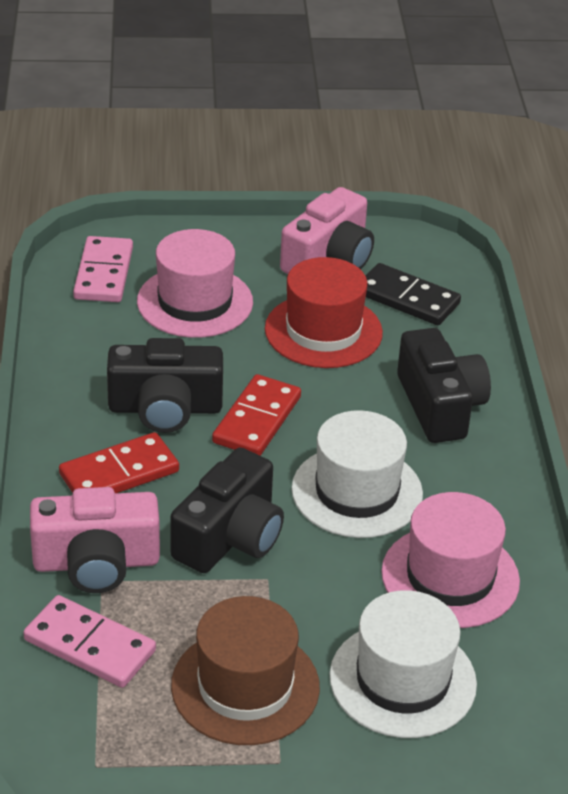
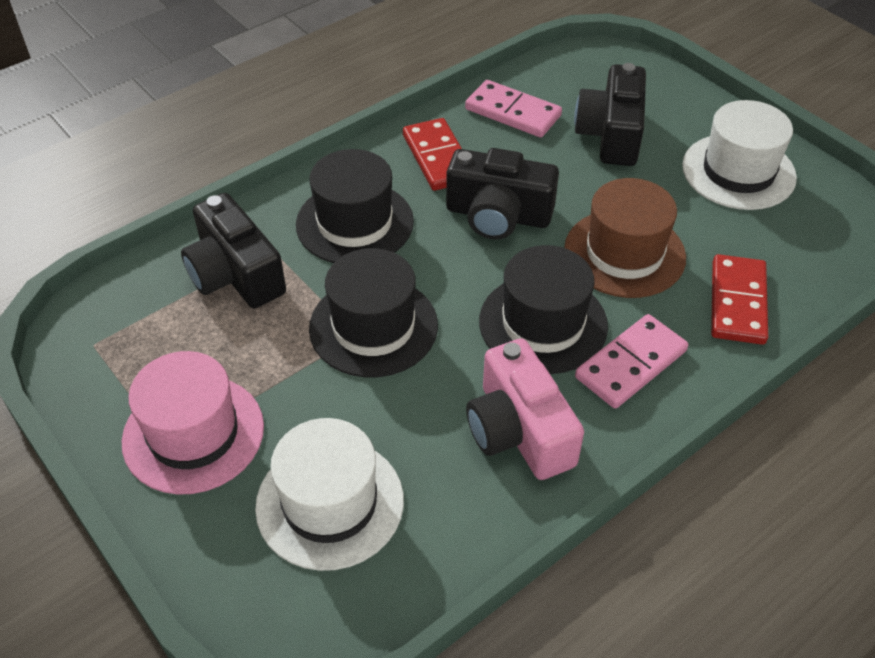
black domino: [366,263,461,325] = 1 -> none = 0
black hat: none = 0 -> [296,149,414,263] [309,248,438,378] [479,245,608,374] = 3
pink camera: [30,487,160,593] [280,187,374,274] = 2 -> [466,338,584,480] = 1
pink hat: [137,229,253,338] [381,492,520,628] = 2 -> [122,351,264,495] = 1
red hat: [265,257,383,368] = 1 -> none = 0

